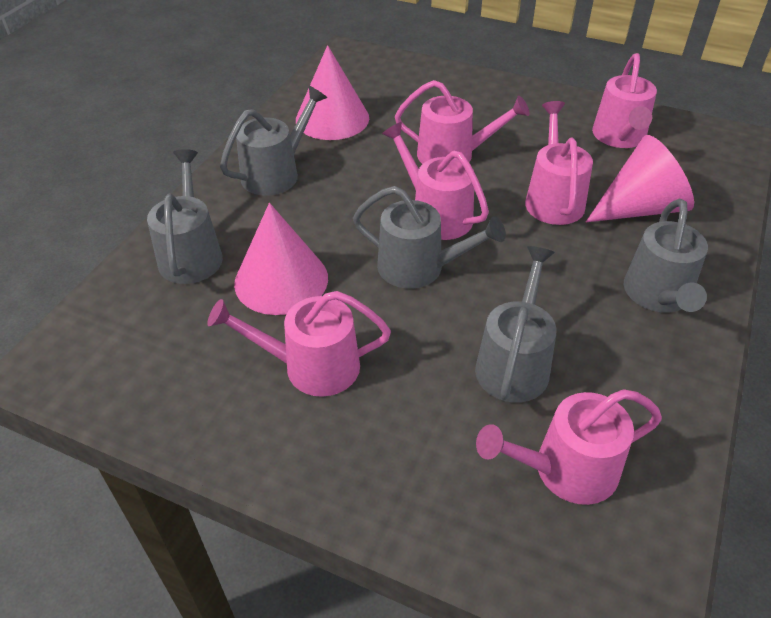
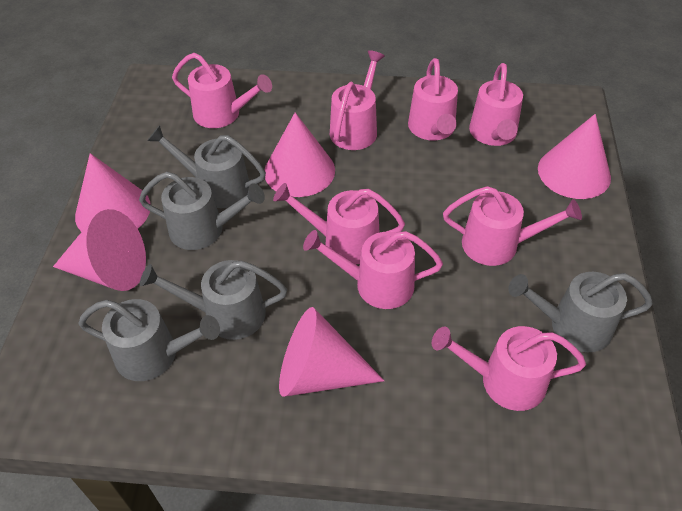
pink cone: [234,203,328,315] [296,45,369,140] [586,135,694,222] = 3 -> [53,209,146,291] [75,153,151,232] [265,113,335,197] [279,307,385,397] [538,114,611,199] = 5
pink watering can: [207,291,391,397] [382,122,489,240] [395,80,530,164] [476,389,662,505] [525,101,593,225] [592,53,657,148] = 6 -> [172,53,272,128] [273,183,405,264] [303,230,443,309] [330,50,385,150] [408,58,458,141] [432,326,586,411] [443,186,582,266] [469,63,523,146] = 8

